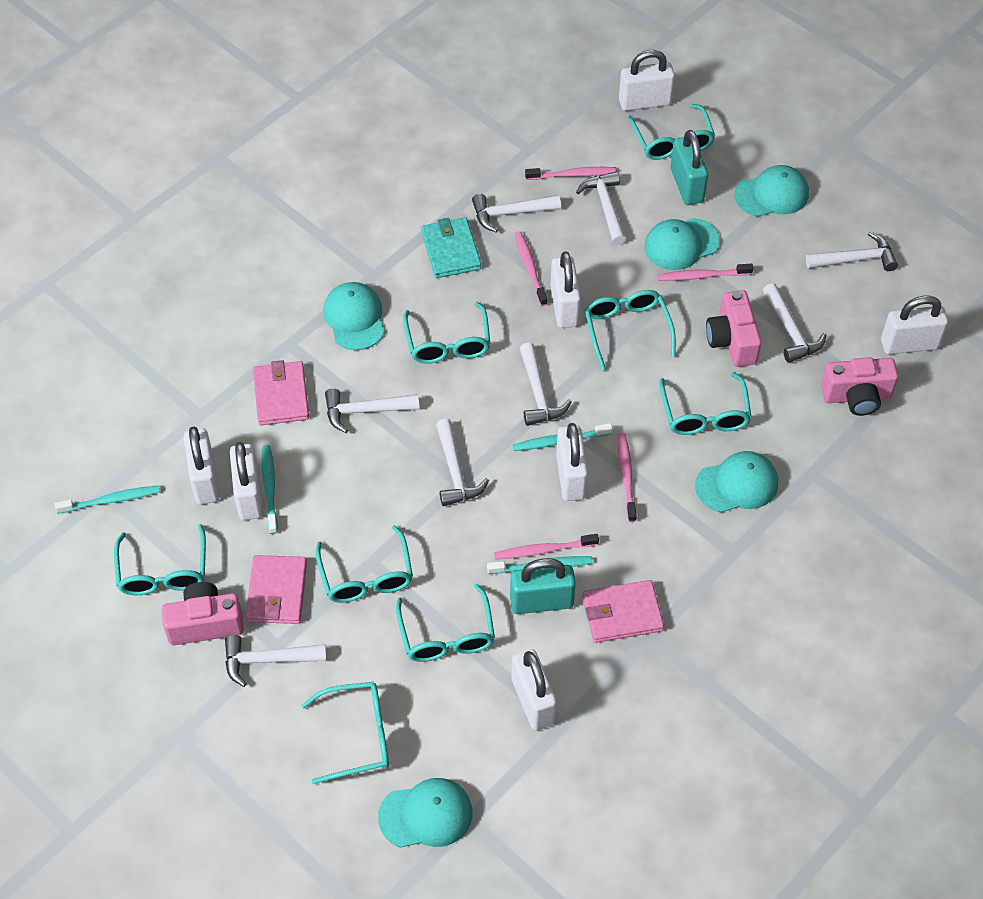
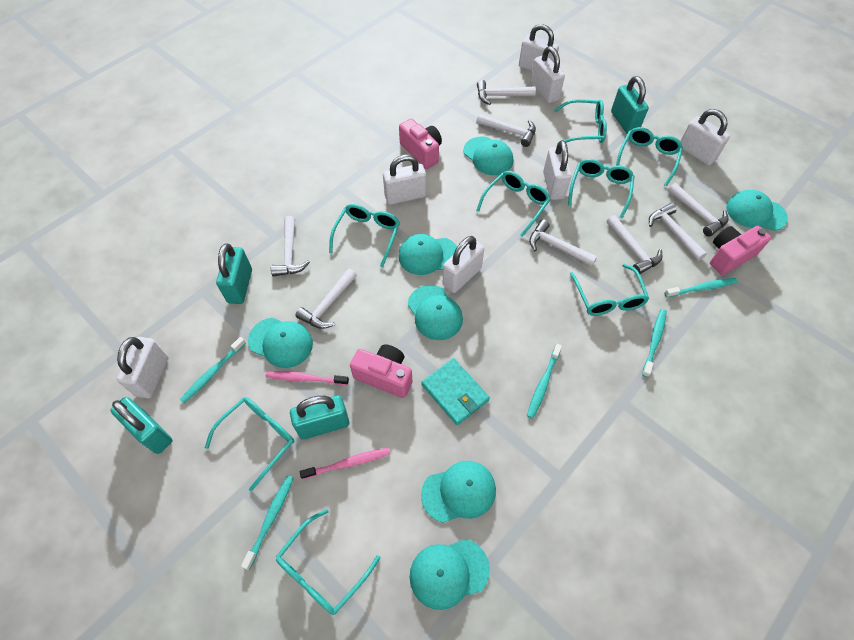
pink toothbrush: [494,534,599,560] [514,231,548,306] [525,167,616,180] [618,433,637,522] [658,263,753,281] = 5 -> [266,371,349,385] [300,448,390,479] = 2
pink wallet: [245,555,307,624] [253,360,309,425] [582,580,664,643] = 3 -> none = 0
turquoise cap: [323,282,384,350] [378,778,473,848] [644,218,720,270] [695,451,778,513] [734,165,809,217] = 5 -> [248,318,313,368] [398,234,457,275] [408,285,463,340] [410,539,490,610] [421,461,496,523] [463,137,513,175] [726,190,788,231] = 7
turquoise padlock: [510,558,576,614] [671,130,708,205] = 2 -> [110,397,172,454] [216,243,252,304] [290,395,349,440] [611,76,649,134] = 4
turquoise toothbrush: [55,485,160,514] [262,445,278,534] [487,556,593,574] [513,423,613,451] = 4 -> [180,337,246,403] [241,475,294,570] [527,344,562,419] [642,309,667,377] [664,278,738,298] = 5

